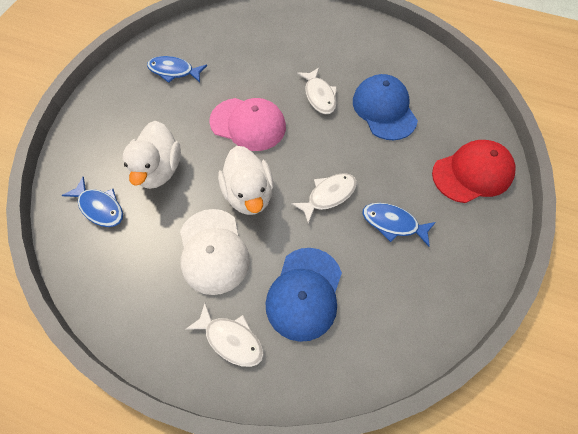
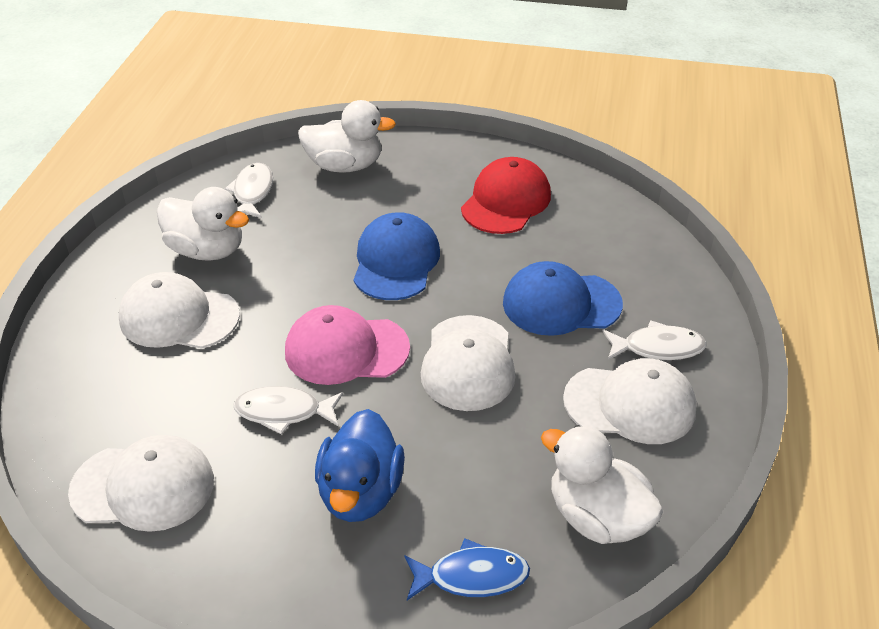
blue duck: none = 0 -> [315,409,405,522] = 1
blue fish: [62,177,123,227] [147,56,207,83] [363,203,436,247] = 3 -> [404,538,530,600] = 1
white cap: [180,209,250,295] = 1 -> [68,435,214,532] [119,272,240,349] [421,315,516,411] [563,358,697,444] = 4
white duck: [123,121,181,189] [218,146,274,215] = 2 -> [157,187,249,261] [298,100,396,173] [541,425,663,544] = 3

